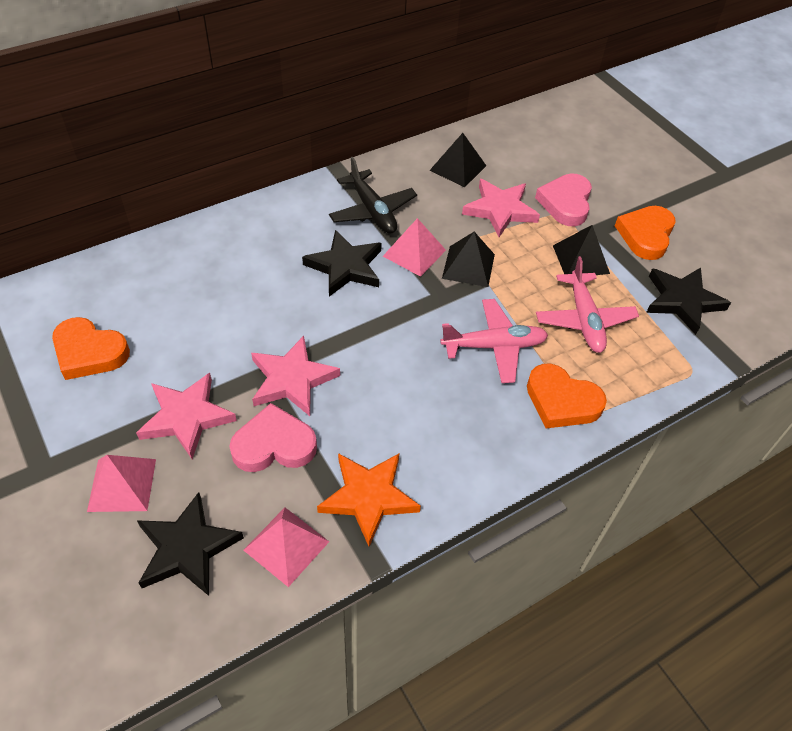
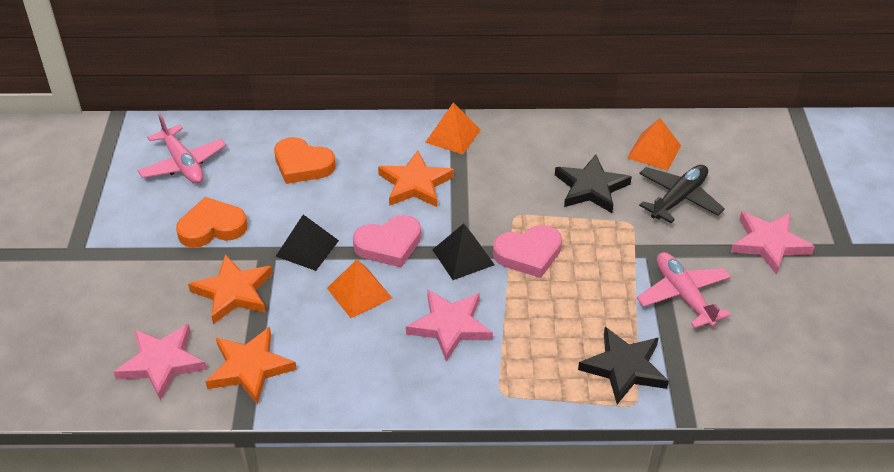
black pyramid: [429,133,486,187] [442,232,495,287] [553,225,610,275] = 3 -> [276,214,339,271] [432,223,495,280] = 2
black star: [137,492,244,596] [302,230,382,297] [646,267,731,335] = 3 -> [555,155,632,213] [578,327,669,404] = 2
orange heart: [52,317,130,380] [527,364,607,428] [615,206,676,260] = 3 -> [176,197,247,248] [274,137,336,184] = 2
orange pyramid: none = 0 -> [327,259,392,318] [425,103,481,155] [627,118,681,171] = 3
orange star: [317,453,421,546] = 1 -> [188,254,273,324] [205,327,297,405] [378,150,454,207] = 3
pink pyramid: [87,455,156,512] [243,508,329,587] [383,218,446,277] = 3 -> none = 0

